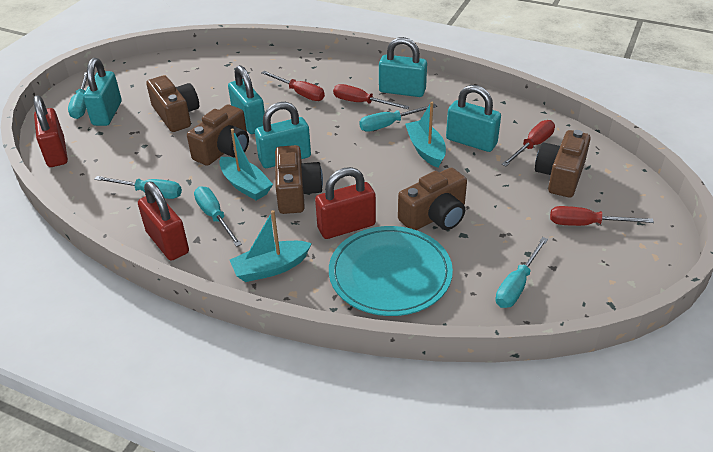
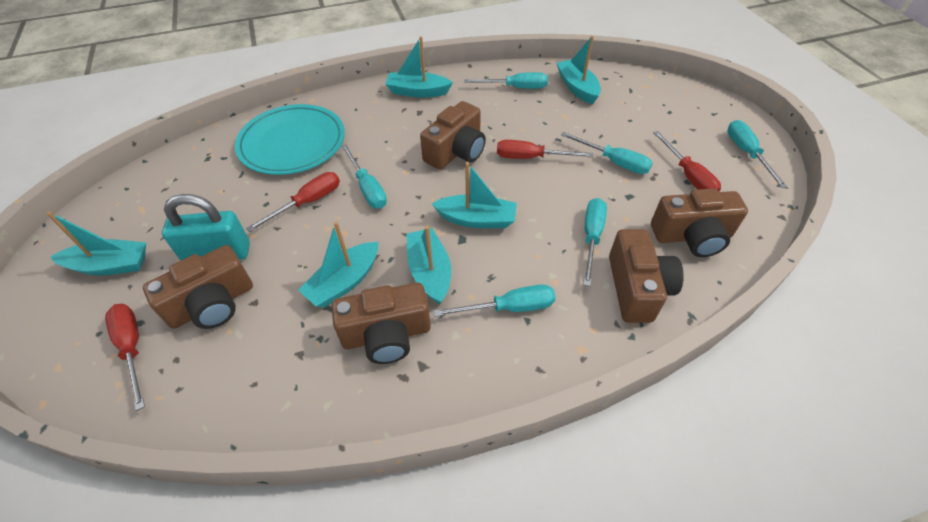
red padlock: [34,95,68,167] [138,182,189,261] [315,167,376,239] = 3 -> none = 0
turquoise boat: [219,129,273,200] [230,210,312,282] [405,102,446,168] = 3 -> [47,212,146,276] [298,222,379,308] [385,36,453,98] [407,226,451,304] [432,162,517,228] [557,36,601,104] = 6
turquoise padlock: [83,58,122,126] [228,65,265,134] [255,102,311,168] [379,37,427,97] [446,85,501,152] = 5 -> [162,194,250,261] = 1
turquoise screwdriver: [68,72,87,119] [94,176,182,199] [194,186,242,247] [359,104,437,132] [495,237,548,308] = 5 -> [341,144,387,209] [434,285,556,317] [464,72,548,89] [561,132,653,174] [583,198,607,286] [727,120,787,188] = 6

